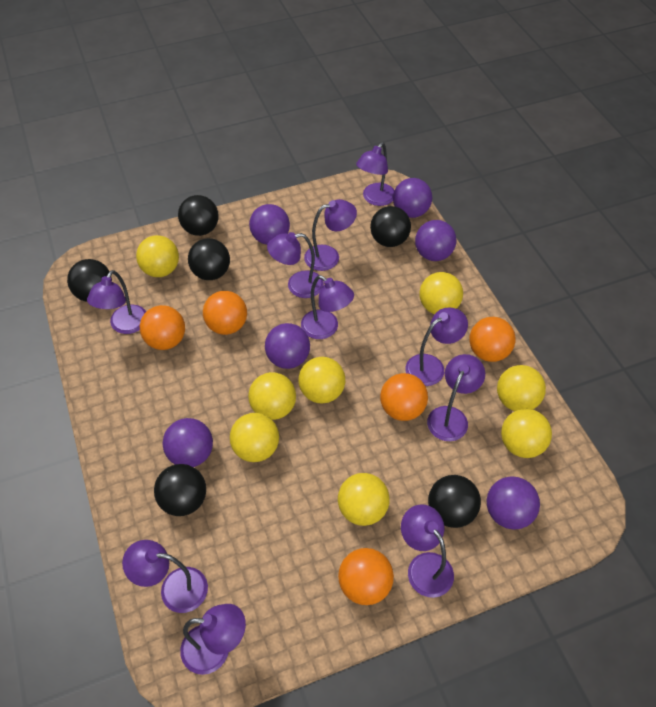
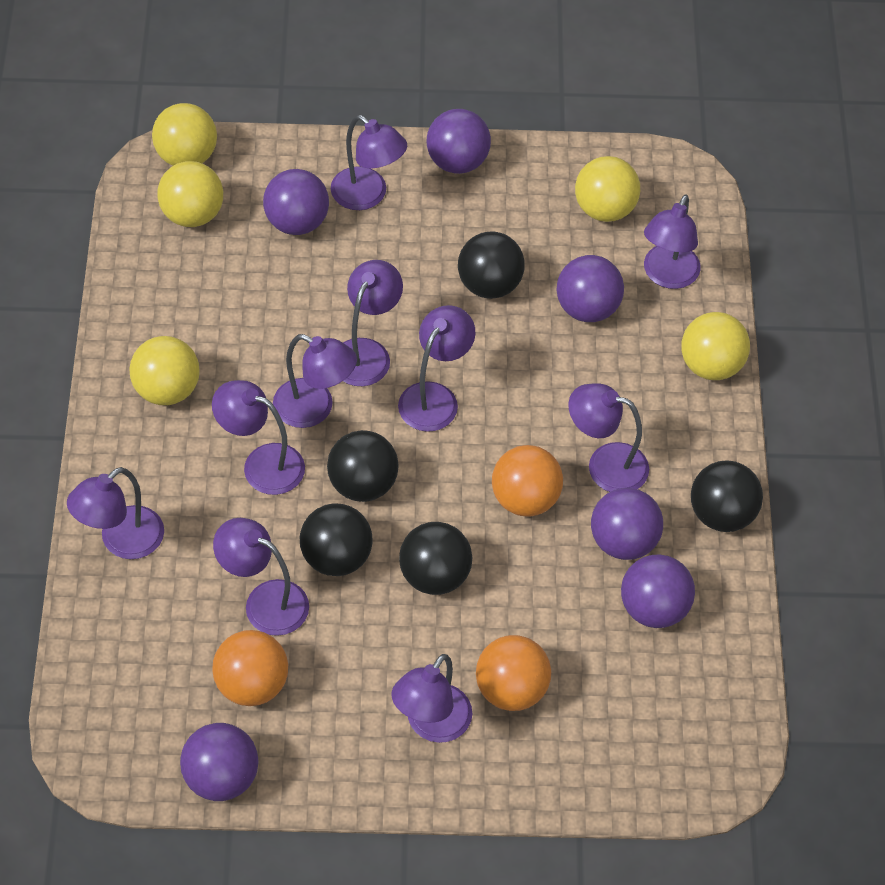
black ball: [67,259,112,302] [154,464,206,516] [178,195,219,236] [188,238,230,280] [370,206,411,247] [428,475,481,528] = 6 -> [300,503,373,576] [327,430,399,502] [399,522,472,595] [458,231,525,299] [691,460,763,532] = 5
orange ball: [140,305,185,350] [203,291,247,335] [338,548,394,605] [380,373,428,421] [469,317,515,362] = 5 -> [212,630,288,706] [476,635,551,711] [492,445,563,517] = 3
yellow ball: [136,235,179,277] [230,413,279,462] [248,372,296,420] [299,357,345,404] [338,473,390,526] [419,272,463,314] [497,365,546,411] [501,409,552,458] = 8 -> [129,336,200,405] [152,103,217,166] [157,161,223,227] [575,156,640,222] [681,312,750,380] = 5

